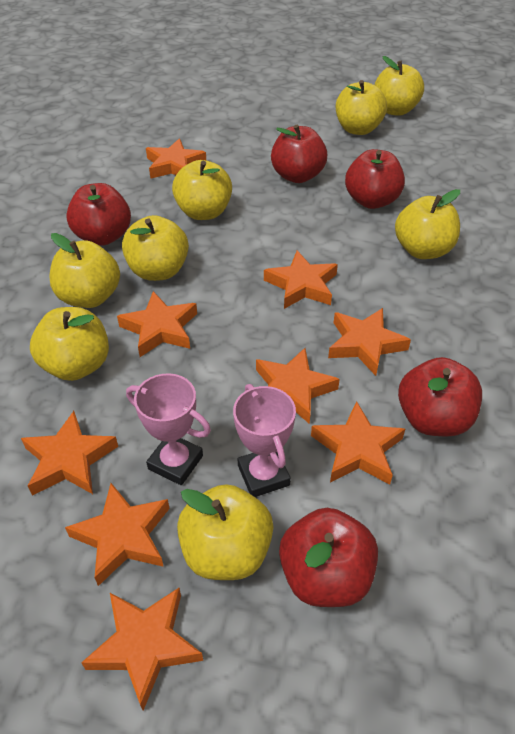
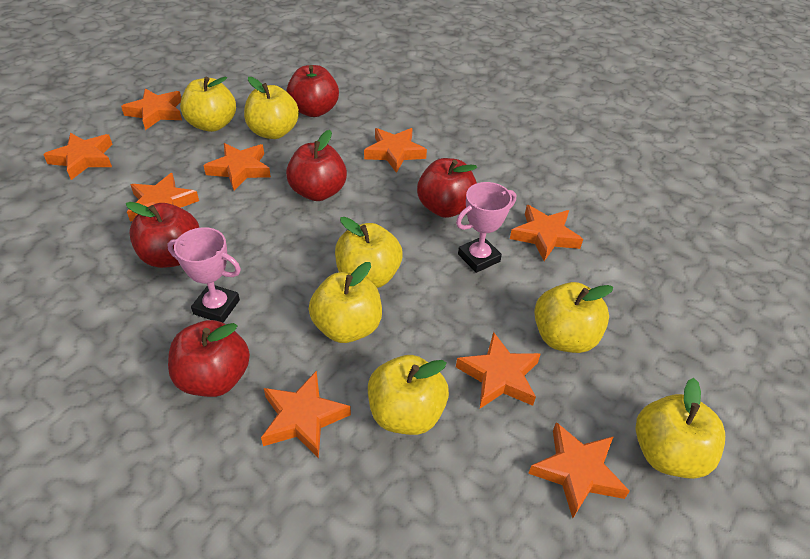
yellow apple: [30,307,109,381] [49,233,120,308] [122,215,189,281] [172,160,232,220] [177,484,274,580] [336,80,387,135] [375,56,424,116] [395,189,460,259] = 8 -> [180,77,236,132] [244,77,299,139] [309,262,382,343] [335,217,403,288] [368,355,449,435] [534,282,613,353] [635,378,725,479] = 7

